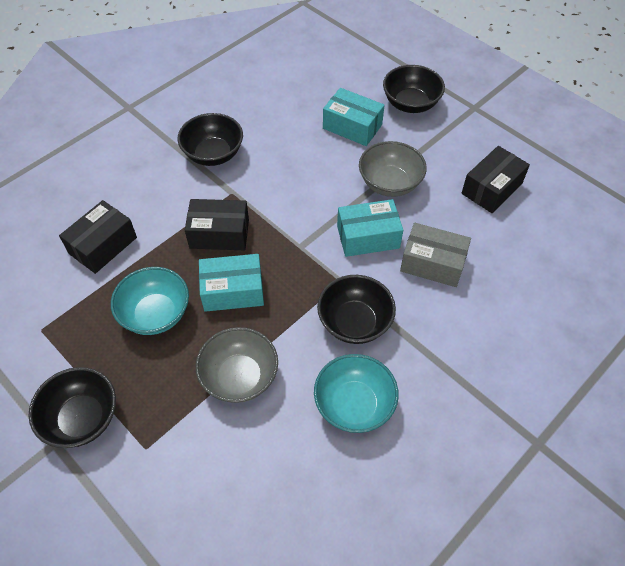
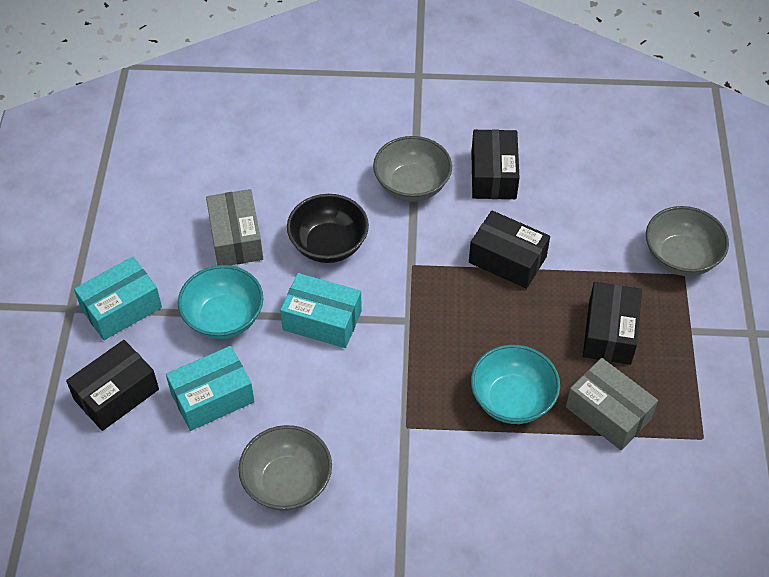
black bowl: [28,367,116,448] [177,113,243,166] [317,275,396,344] [383,65,445,113] = 4 -> [287,194,369,263] = 1
black box: [59,200,137,274] [185,199,249,250] [461,146,530,213] = 3 -> [66,340,159,431] [469,210,550,289] [471,130,520,199] [583,282,642,365] = 4
grey bowl: [196,327,278,403] [359,141,427,197] = 2 -> [239,425,332,511] [373,136,452,202] [646,206,729,276] = 3
grey box: [400,223,471,287] = 1 -> [206,189,263,265] [566,358,658,450] = 2

